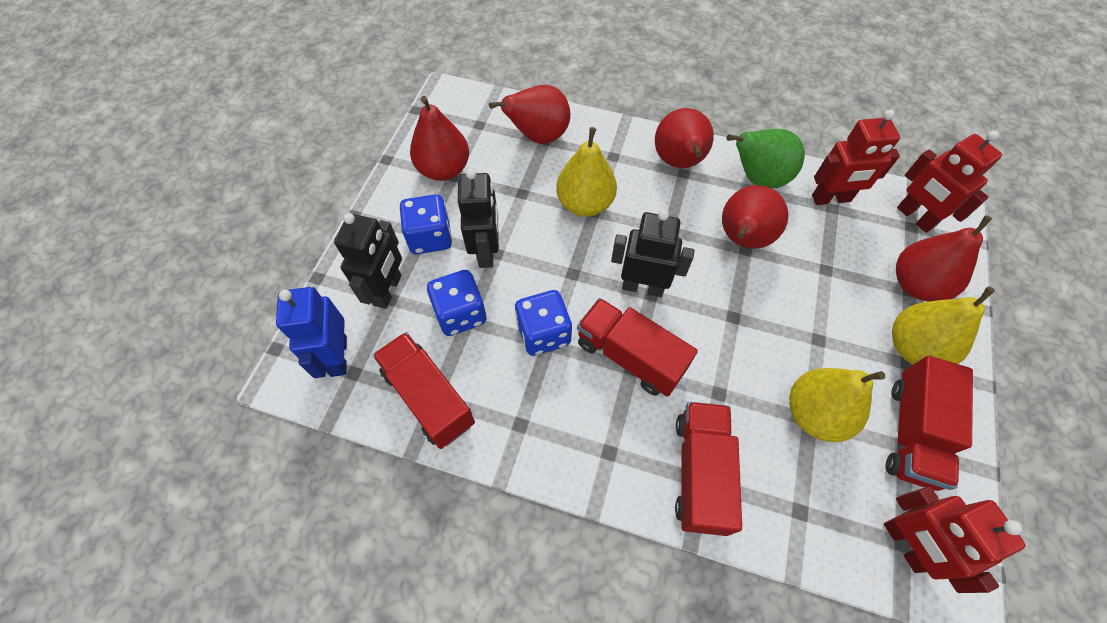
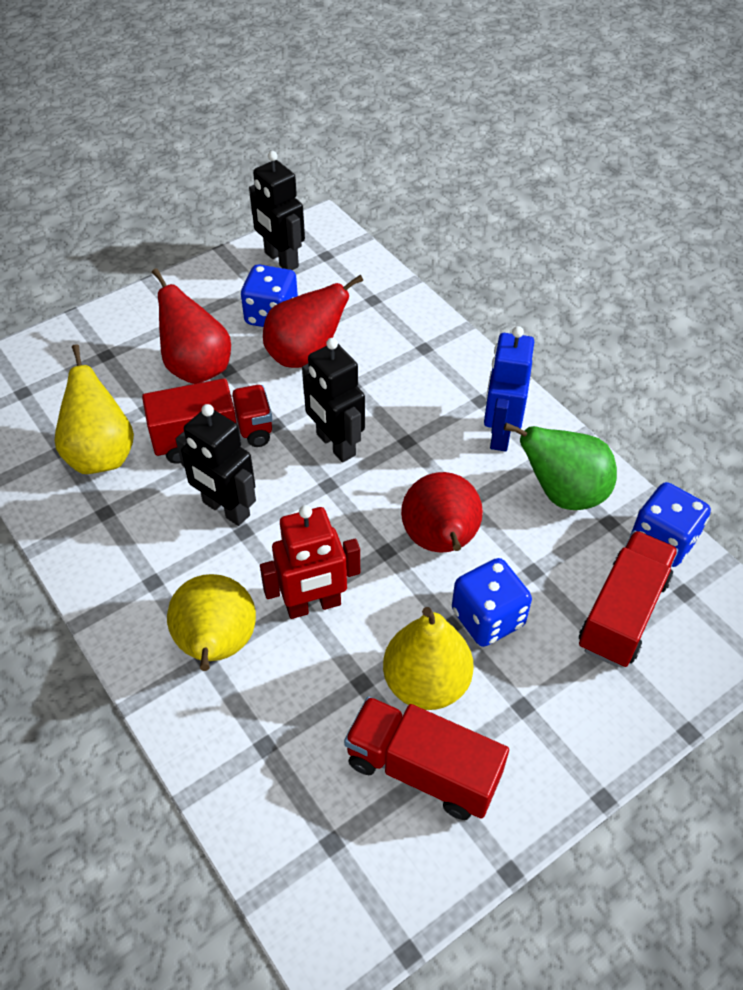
red pear: [410,96,469,181] [489,85,570,144] [655,108,714,168] [722,185,788,249] [896,215,992,302] = 5 -> [152,268,231,384] [263,275,363,368] [401,472,483,552] = 3
red robot: [812,110,900,205] [884,487,1025,593] [897,131,1002,233] = 3 -> [260,505,360,619] = 1
red truck: [373,332,475,449] [577,298,698,397] [675,402,742,536] [885,356,973,491] = 4 -> [142,378,272,464] [344,696,509,820] [579,530,678,667] = 3

